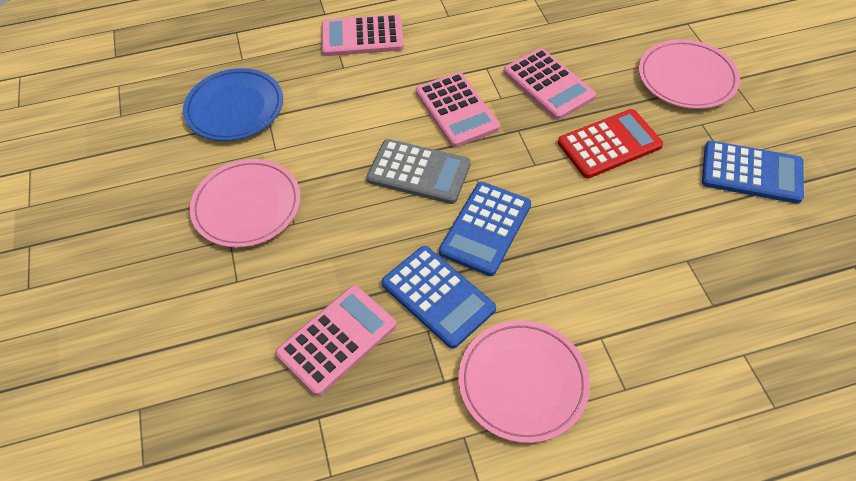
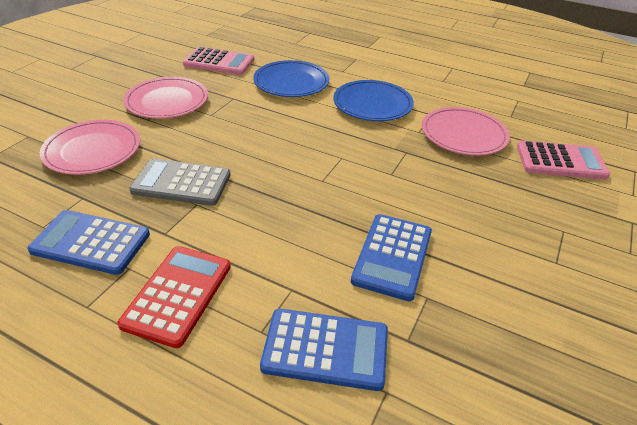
blue plate: [183,68,283,141] = 1 -> [253,60,329,97] [333,80,414,121] = 2
pink calculator: [275,285,397,396] [322,14,404,56] [416,72,500,147] [504,48,596,120] = 4 -> [183,47,254,75] [517,140,610,180] = 2

